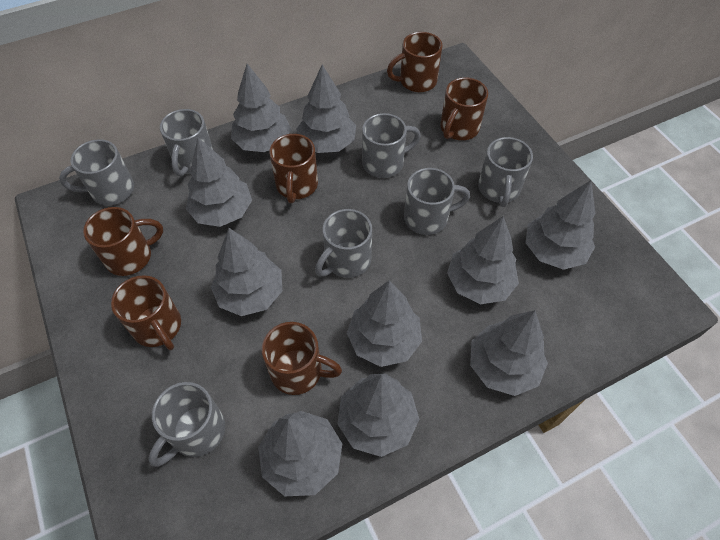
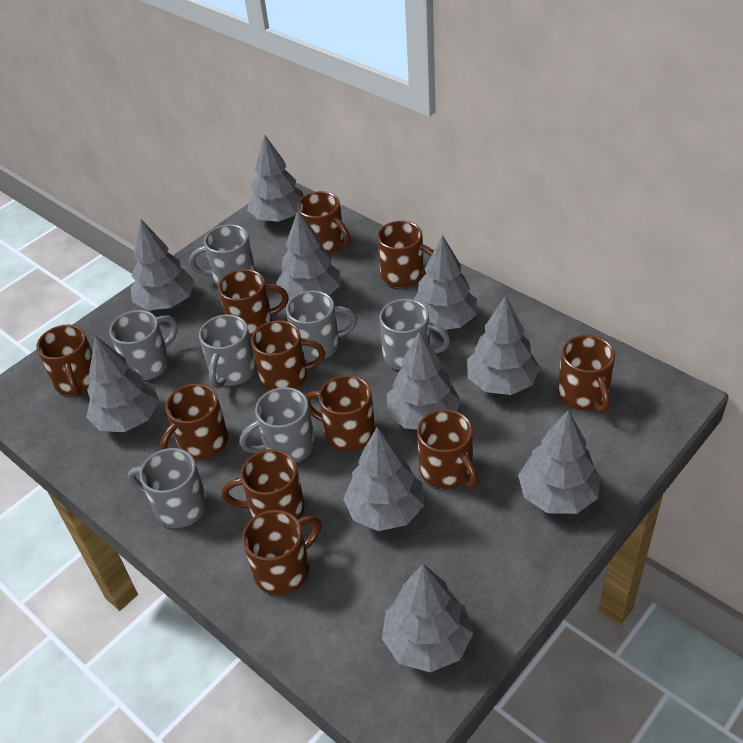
brown mug: [83,207,163,276] [111,275,181,350] [262,322,342,395] [269,134,318,203] [387,32,442,92] [440,78,488,140] = 6 -> [37,325,92,397] [160,383,228,460] [218,269,289,337] [222,449,305,520] [242,510,321,595] [251,320,325,391] [297,191,350,254] [305,375,375,451] [377,221,434,287] [417,409,479,489] [558,335,615,413] = 11

